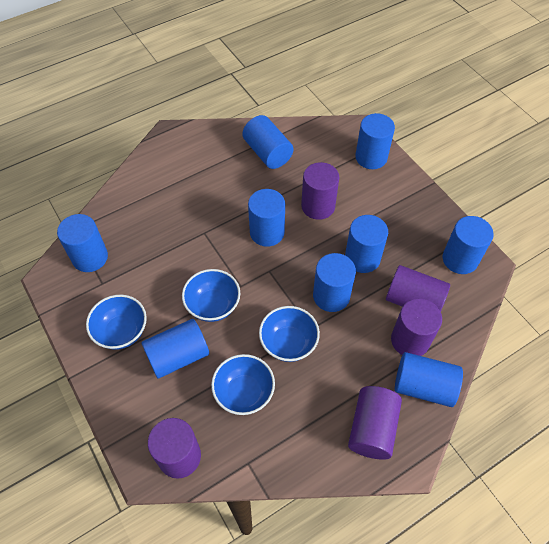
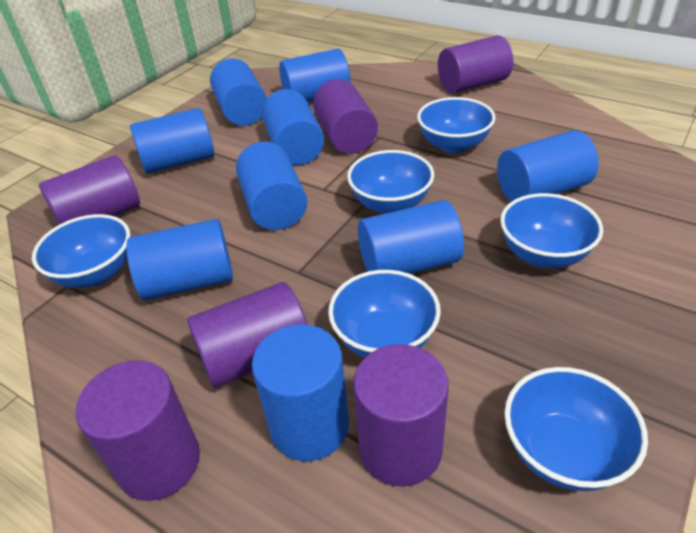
blue bowl: [86,295,147,350] [182,269,240,322] [211,354,275,415] [259,306,320,362] = 4 -> [32,214,130,288] [328,270,441,358] [347,150,434,214] [417,97,495,153] [500,193,603,268] [504,367,648,491] = 6
purple cylinder: [148,418,201,479] [301,162,339,220] [348,386,402,460] [386,265,450,312] [391,298,442,356] = 5 -> [39,155,140,225] [76,360,200,501] [187,282,307,388] [313,79,378,154] [353,344,449,487] [438,35,513,94] = 6

